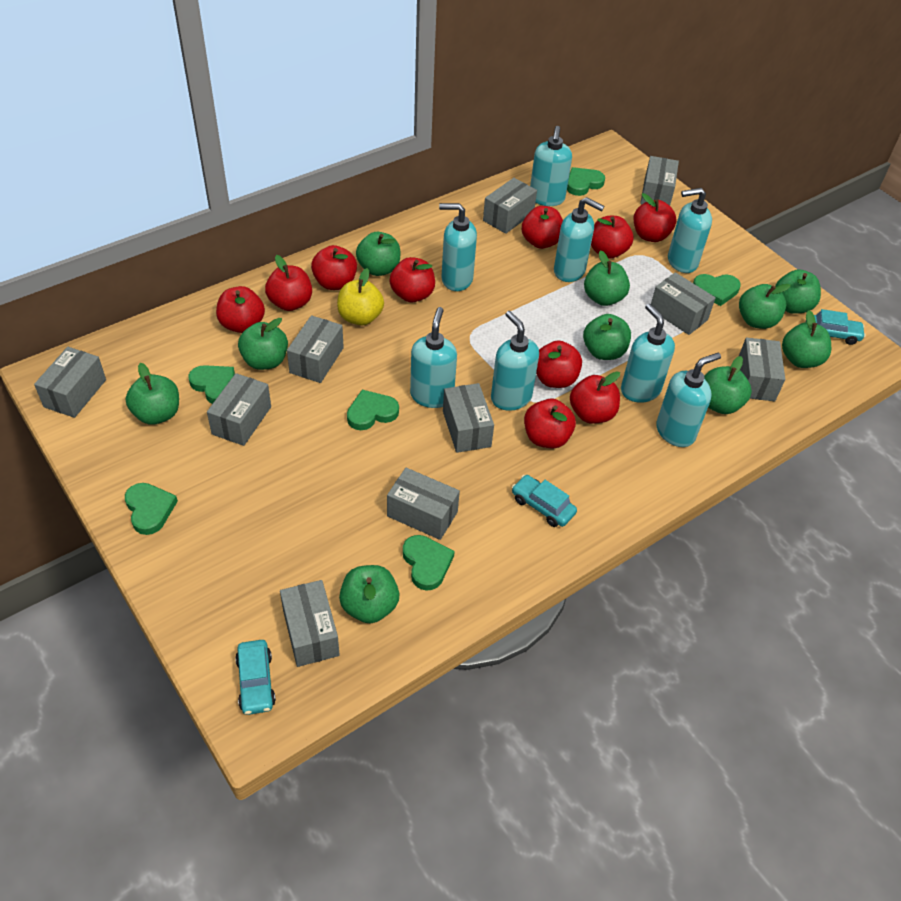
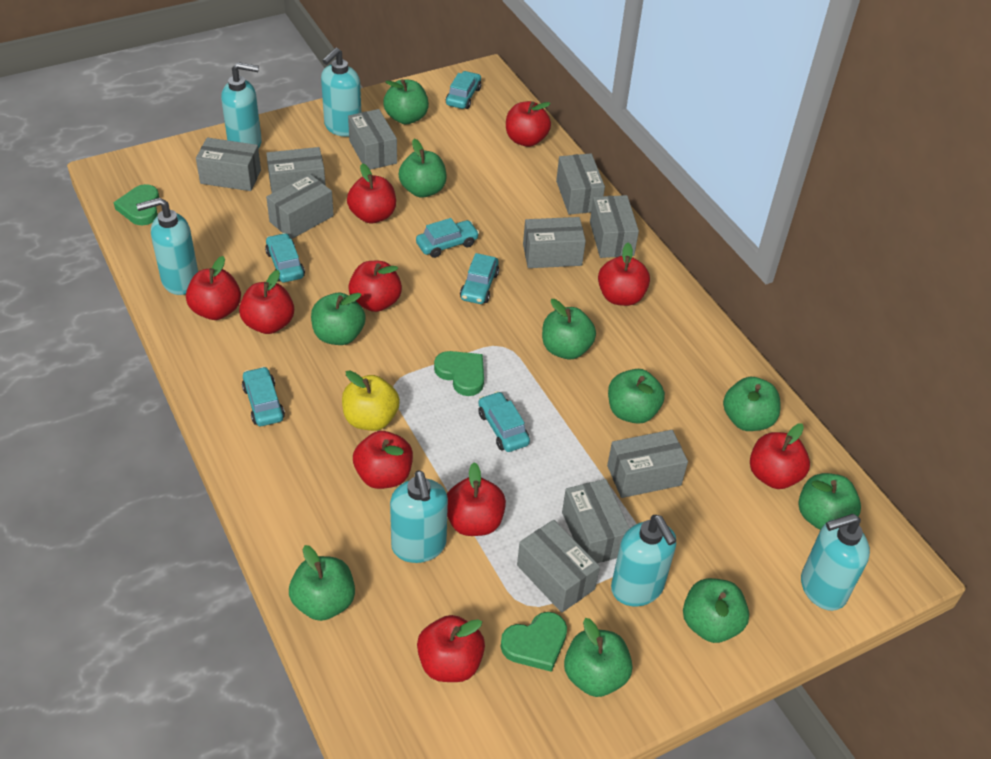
green heart: [125,483,178,535] [188,365,235,404] [347,390,399,430] [403,535,455,591] [567,167,605,196] [693,274,741,306] = 6 -> [114,184,159,226] [434,351,484,396] [501,612,567,672] = 3
turquoise car: [235,640,276,715] [512,475,577,527] [814,309,866,345] = 3 -> [242,366,285,426] [265,233,305,282] [416,218,479,258] [446,71,481,109] [460,253,499,304] [478,391,530,452] = 6
turquoise soap dispenser: [410,307,457,408] [439,203,477,291] [491,311,539,411] [530,126,572,206] [554,197,604,282] [621,304,675,403] [656,353,721,447] [668,188,712,273] = 8 -> [136,197,198,295] [221,62,262,149] [321,48,361,137] [390,470,448,563] [611,515,676,607] [801,514,870,611] = 6

